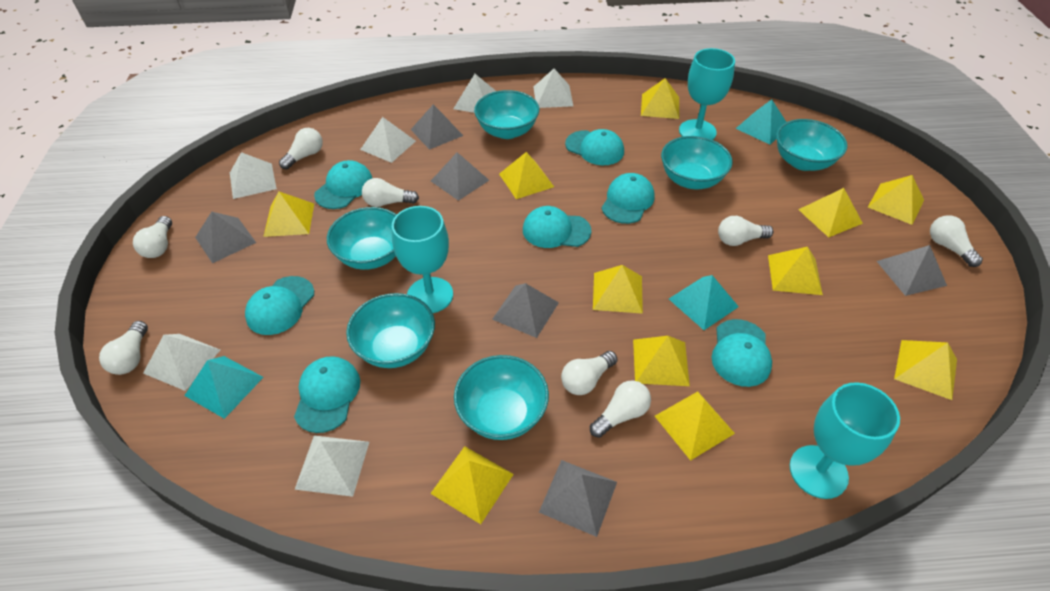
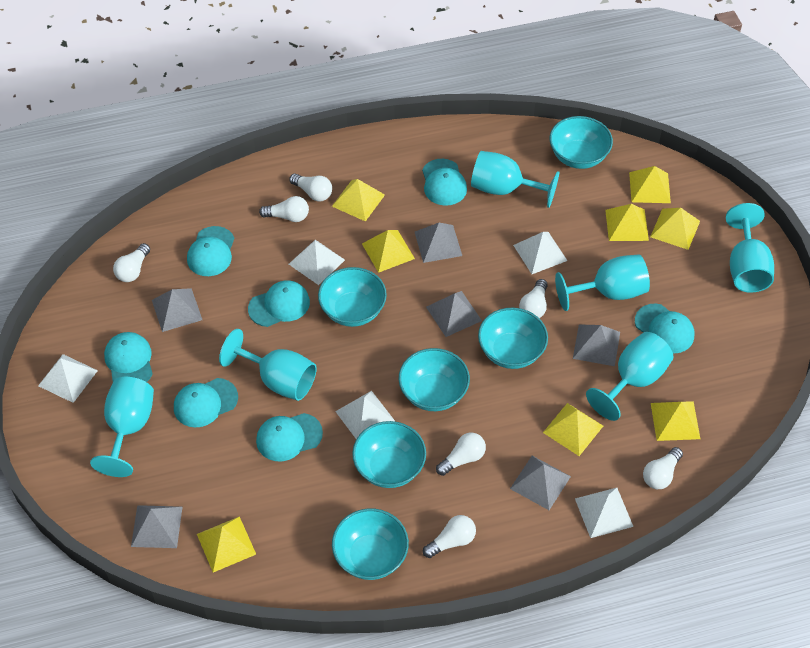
turquoise goblet: [392,206,453,313] [679,48,735,140] [790,382,900,499] = 3 -> [90,377,154,477] [219,329,317,401] [471,151,559,208] [555,254,650,311] [586,332,674,421] [726,203,774,293] = 6
turquoise pyramid: [184,356,263,419] [669,275,739,330] [735,99,786,145] = 3 -> none = 0
white light bulb: [99,321,148,375] [133,216,172,258] [279,128,323,170] [362,178,419,207] [561,351,618,395] [590,381,651,438] [718,216,773,246] [930,215,983,267] = 8 -> [113,243,150,282] [259,196,309,222] [289,173,332,201] [423,515,476,558] [436,432,486,476] [519,279,548,318] [643,447,683,489] = 7
white pyramid: [143,334,220,391] [230,152,277,199] [294,436,369,497] [360,117,416,163] [453,74,496,113] [533,69,573,108] = 6 -> [38,354,98,403] [289,240,345,285] [335,391,396,439] [513,232,567,274] [575,488,634,538] = 5
yellow pyramid: [263,192,314,237] [430,446,514,524] [499,152,554,199] [593,265,643,314] [633,336,690,386] [641,78,679,119] [655,391,735,461] [768,247,823,295] [798,188,863,237] [868,175,924,225] [894,340,957,400] = 11 -> [197,516,256,572] [332,179,385,222] [362,230,415,273] [543,403,603,456] [605,204,649,241] [629,166,671,203] [650,208,700,250] [651,401,700,441] = 8

